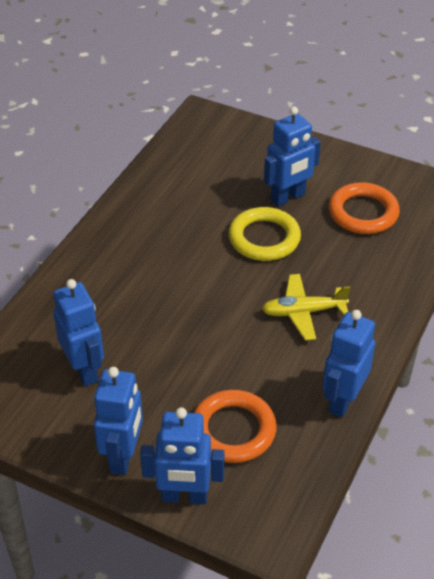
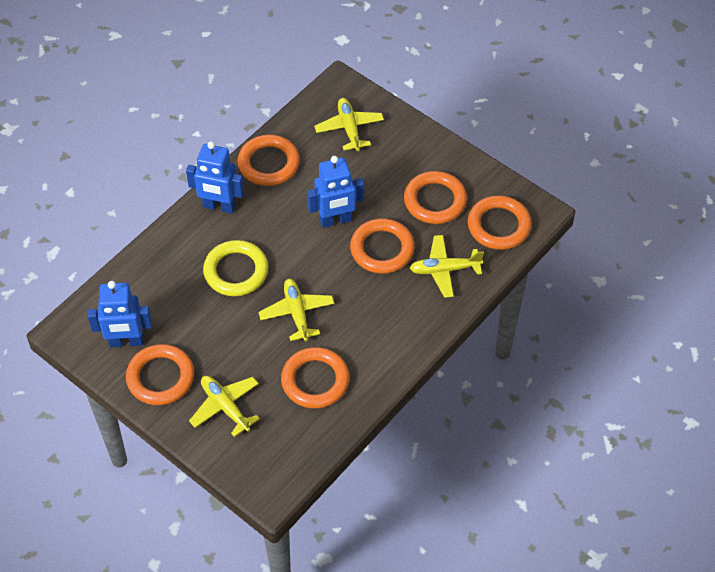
blue robot: [53,279,104,387] [94,367,143,475] [140,407,224,504] [264,107,321,207] [323,310,375,418] = 5 -> [87,281,152,347] [186,141,244,214] [307,156,364,228] = 3
orange ring: [194,390,277,463] [329,182,400,234] = 2 -> [126,344,194,405] [238,135,300,186] [281,347,349,409] [350,218,415,274] [404,171,467,224] [468,195,531,250] = 6
yellow plane: [262,274,350,341] = 1 -> [189,376,260,437] [258,279,335,341] [314,98,384,151] [410,235,484,298] = 4

